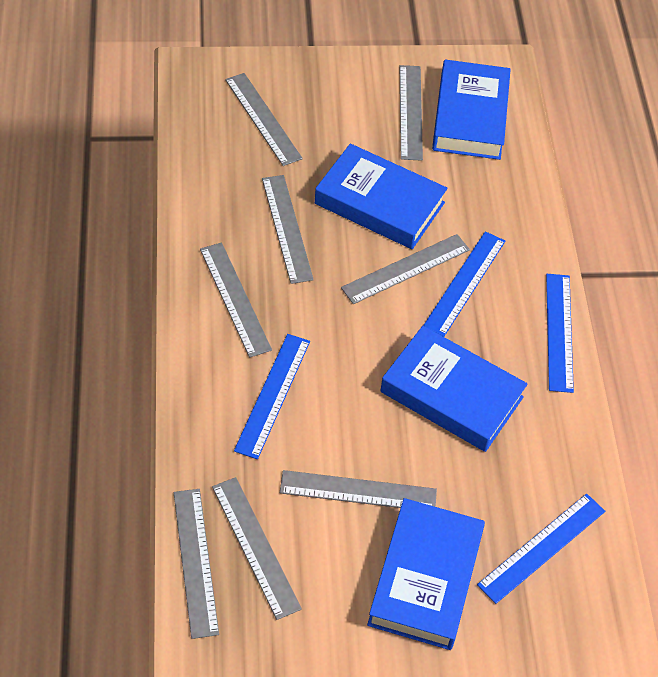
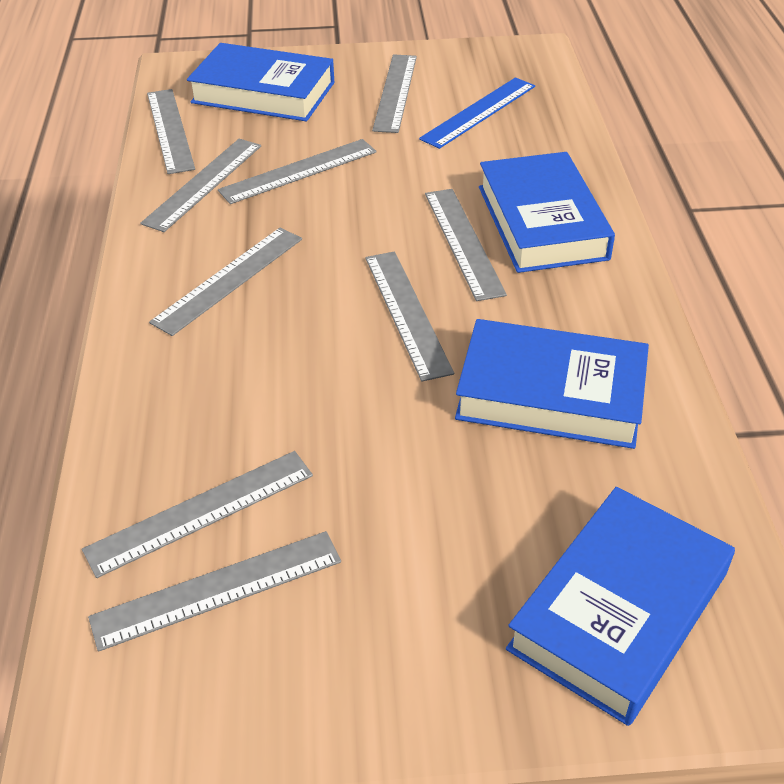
blue ruler: [234,334,310,459] [423,231,505,337] [477,494,605,604] [546,274,574,393] = 4 -> [419,77,535,149] = 1
grey ruler: [174,489,219,639] [200,242,272,358] [212,477,302,620] [225,73,303,166] [262,175,314,284] [280,470,437,508] [341,234,470,304] [400,65,423,161] = 8 -> [82,451,313,578] [88,531,341,652] [140,139,261,232] [147,89,195,174] [149,228,302,336] [218,139,377,204] [365,251,454,382] [372,54,417,133] [425,189,507,301] = 9

